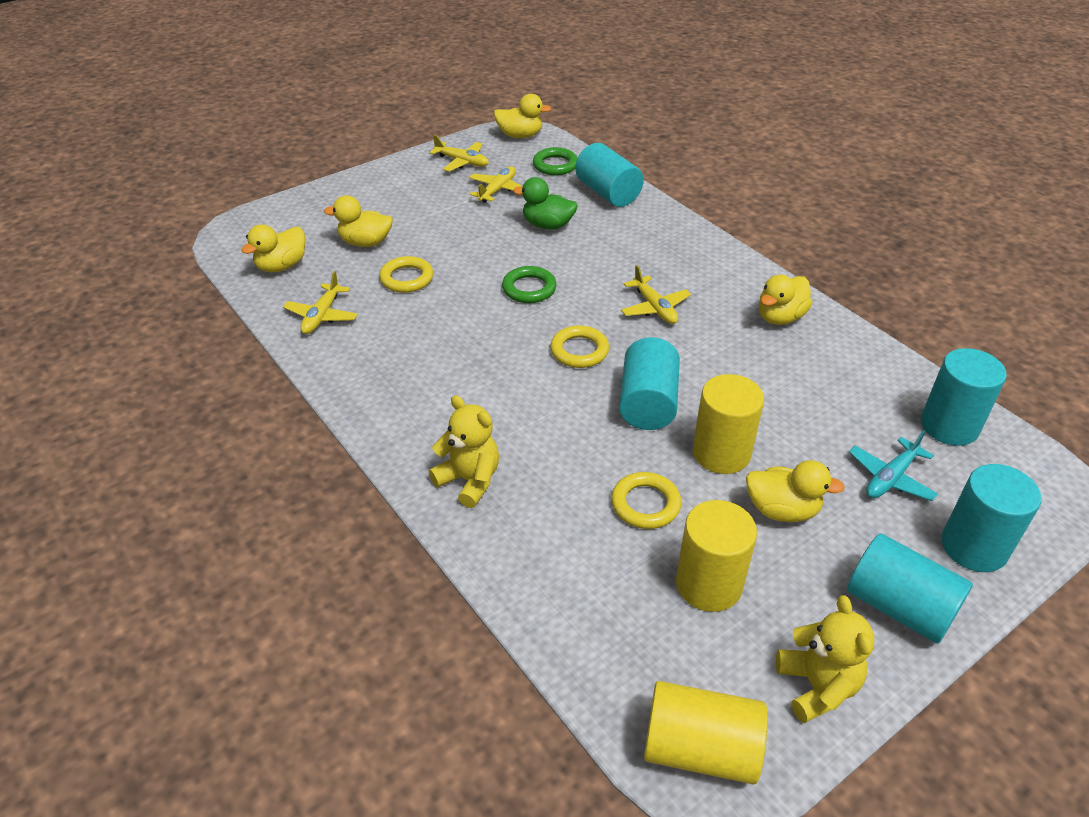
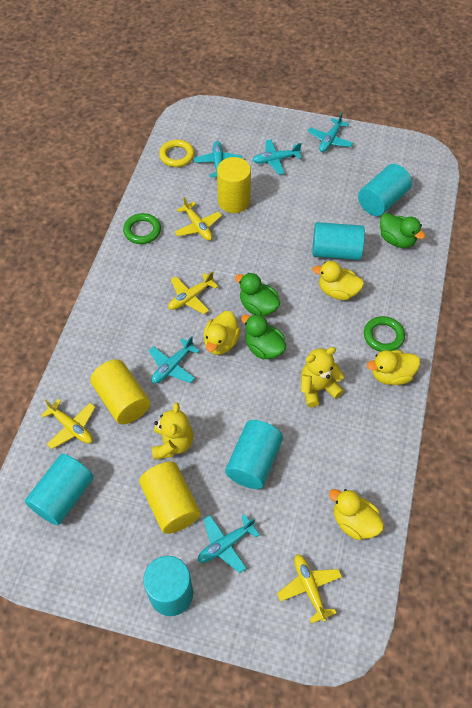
green duck: [513,177,578,230] = 1 -> [235,273,280,316] [241,314,286,360] [380,213,425,248] = 3
turquoise plane: [849,430,938,501] = 1 -> [148,336,200,383] [194,141,242,177] [198,514,259,573] [252,139,302,175] [308,112,353,152] = 5
yellow duck: [241,224,305,272] [324,195,393,247] [494,94,551,138] [746,460,845,522] [759,275,813,325] = 5 -> [203,311,241,355] [313,261,364,300] [329,489,384,540] [367,350,420,385] = 4
yellow ring: [379,256,433,293] [550,326,609,368] [611,472,681,529] = 3 -> [159,140,194,167] = 1

